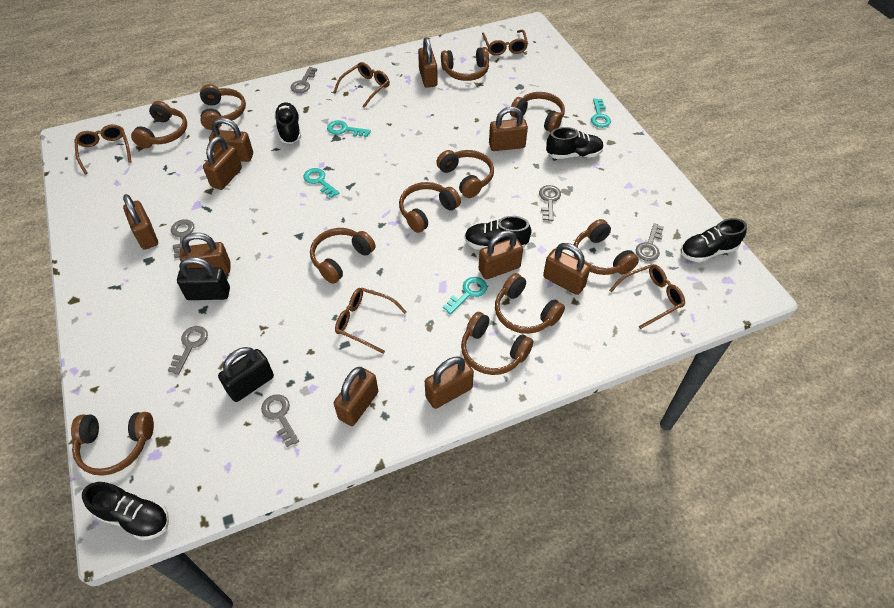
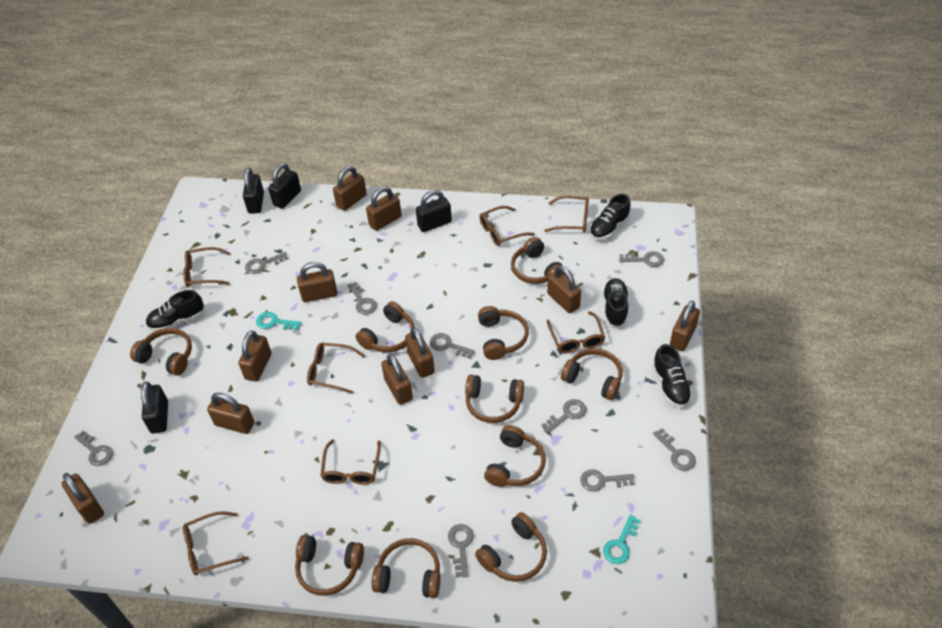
black padlock: [177,257,230,300] [218,347,274,402] = 2 -> [141,382,168,434] [243,168,264,214] [268,163,301,209] [416,190,452,232] = 4
black shoe: [82,482,169,541] [274,102,301,144] [464,216,531,250] [546,127,604,159] [680,218,747,262] = 5 -> [146,290,204,332] [589,194,630,240] [602,278,628,327] [652,344,693,408] = 4
brown glasses: [74,124,132,174] [334,62,390,108] [335,288,407,354] [482,30,528,56] [609,264,685,329] = 5 -> [183,247,231,287] [183,511,249,576] [307,343,365,394] [320,439,381,485] [479,206,534,246] [544,196,589,232] [547,311,605,353] = 7
brown headphones: [71,412,154,476] [131,101,187,148] [200,84,246,130] [310,228,376,284] [399,182,461,233] [436,150,494,198] [441,47,489,81] [461,312,533,375] [495,273,565,334] [510,92,565,132] [574,219,639,275] = 11 -> [130,328,192,376] [295,535,364,596] [356,301,415,353] [371,538,440,598] [465,375,524,423] [475,512,547,582] [478,306,529,360] [484,425,546,487] [511,237,565,284] [561,348,623,400] = 10
grey key: [167,326,208,375] [171,219,194,258] [261,394,299,447] [291,67,317,93] [539,185,561,221] [636,223,664,261] = 6 -> [74,431,113,466] [245,252,288,274] [347,282,377,315] [430,333,475,359] [448,524,474,577] [542,399,587,433] [580,469,634,492] [619,251,664,267] [653,428,696,471] = 9
turquoise key: [303,168,339,198] [327,120,371,137] [443,277,487,314] [591,98,611,128] = 4 -> [256,312,302,330] [603,515,640,564] = 2

